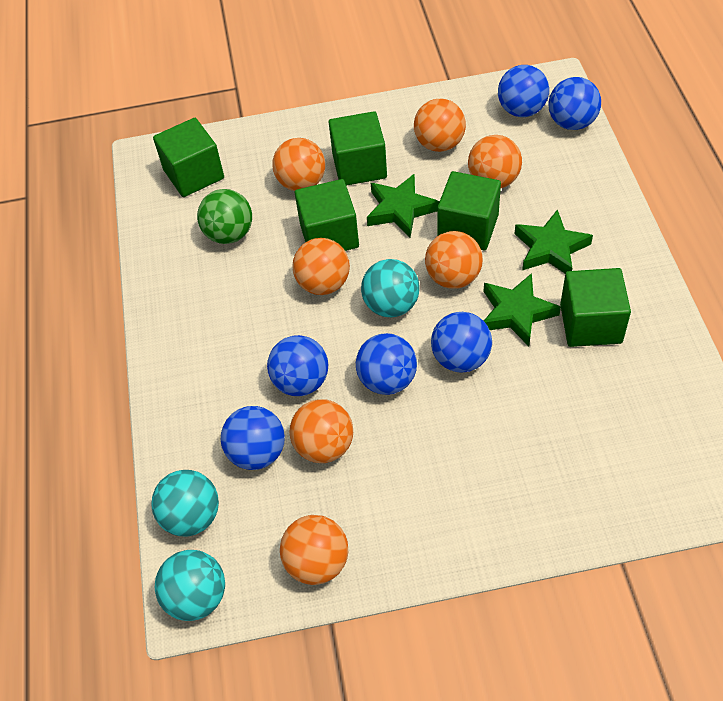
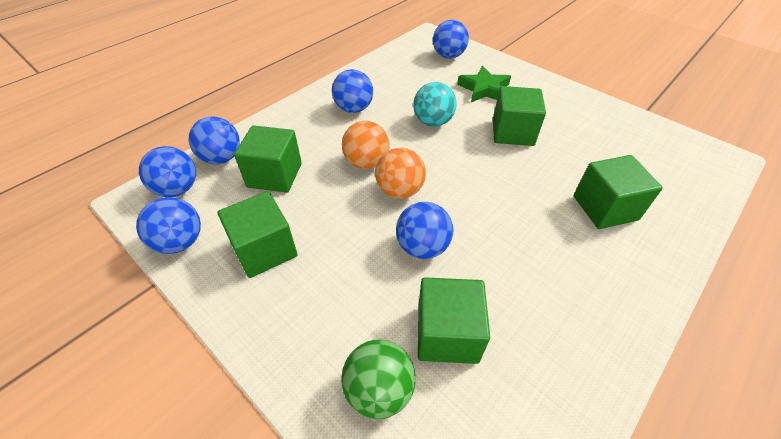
green star: [367,173,439,238] [484,273,561,346] [515,209,593,273] = 3 -> [457,66,511,102] = 1
orange ball: [272,138,325,191] [280,515,348,585] [289,399,353,463] [292,238,350,295] [414,98,466,152] [425,231,483,289] [468,135,522,188] = 7 -> [342,121,389,169] [375,148,426,199] = 2
turquoise ball: [151,470,219,536] [155,550,225,621] [361,259,420,317] = 3 -> [413,82,457,127] = 1

